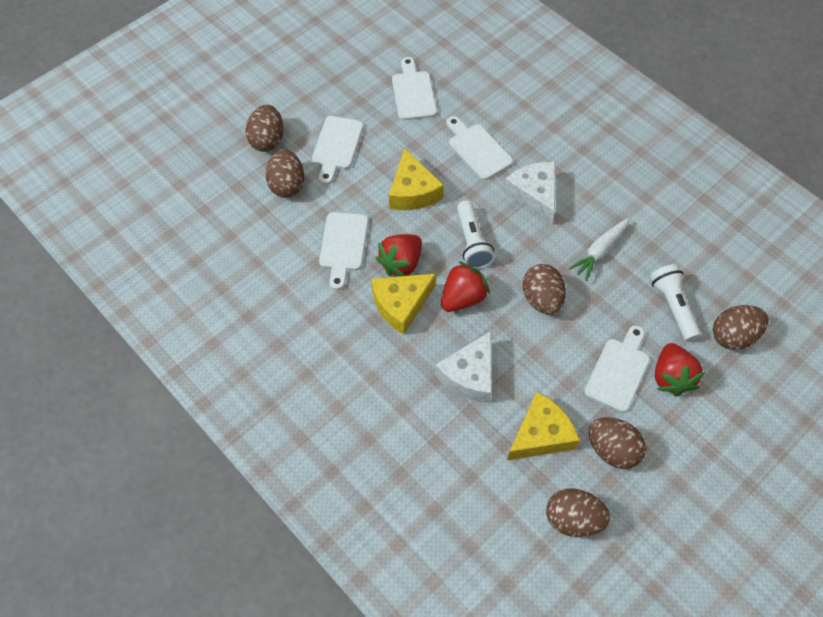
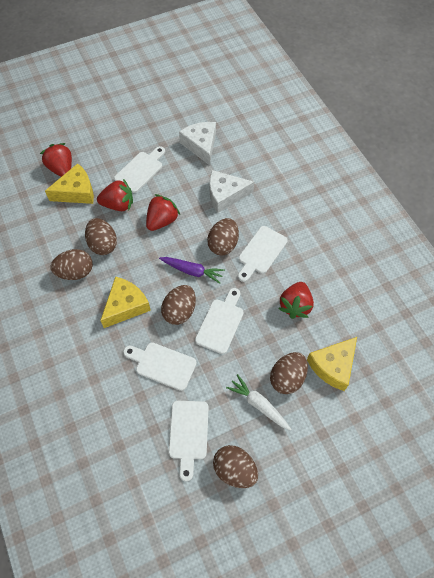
purple carrot: none = 0 -> [159,257,225,284] = 1
red strawberry: [376,234,422,276] [441,261,490,312] [655,343,705,396] = 3 -> [40,143,72,177] [97,179,133,211] [146,194,180,231] [278,282,314,319] = 4
white flashlight: [457,200,495,269] [650,264,701,341] = 2 -> none = 0

